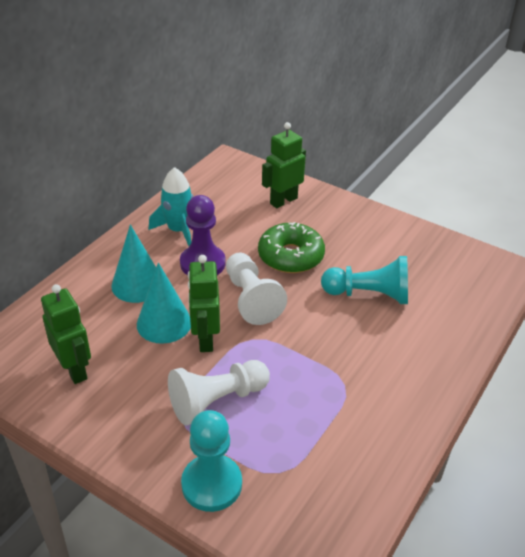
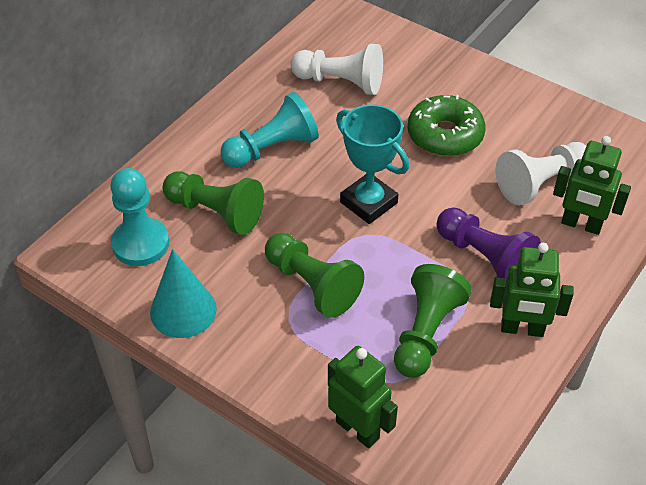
green pawn: none = 0 -> [163,171,264,235] [265,233,364,318] [394,264,472,378] = 3
turquoise cone: [111,225,156,303] [137,263,191,344] = 2 -> [150,249,217,338] = 1
turquoise rocket: [149,167,193,246] = 1 -> none = 0
turquoise trophy: none = 0 -> [336,104,409,224] = 1

